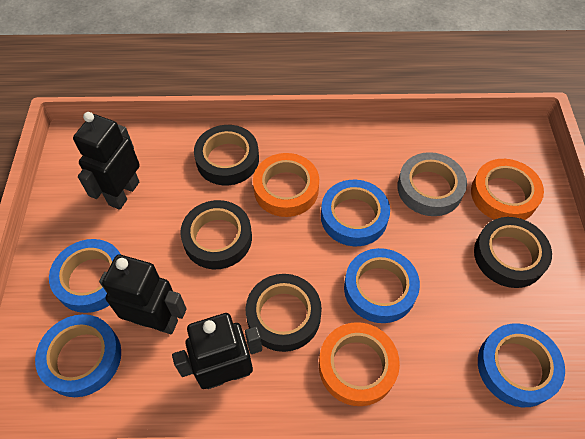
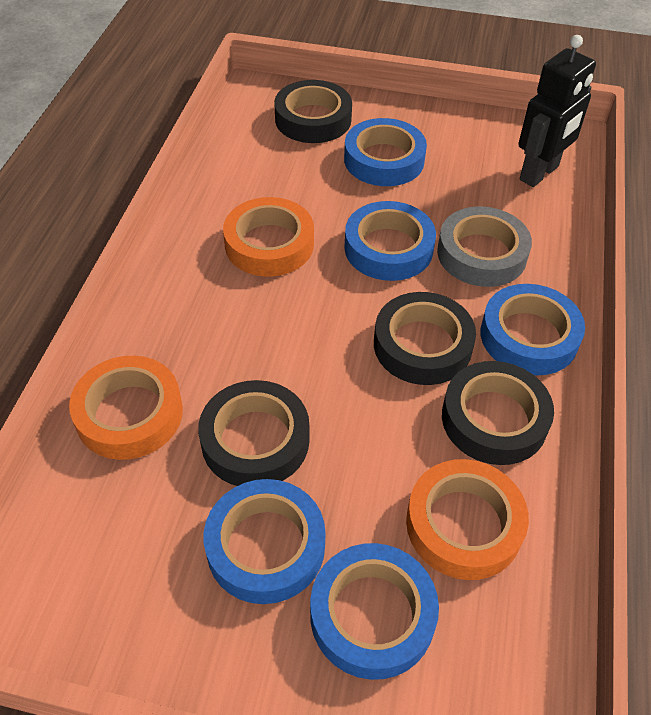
black robot: [73,112,140,210] [99,254,187,334] [172,313,262,389] = 3 -> [518,35,596,187] = 1

